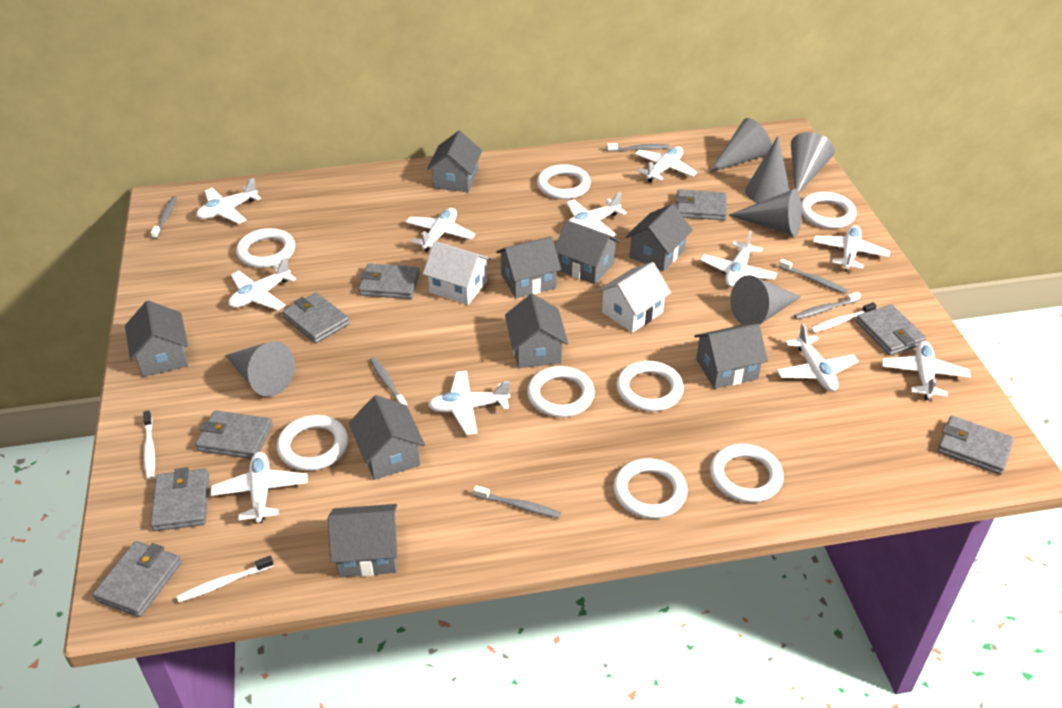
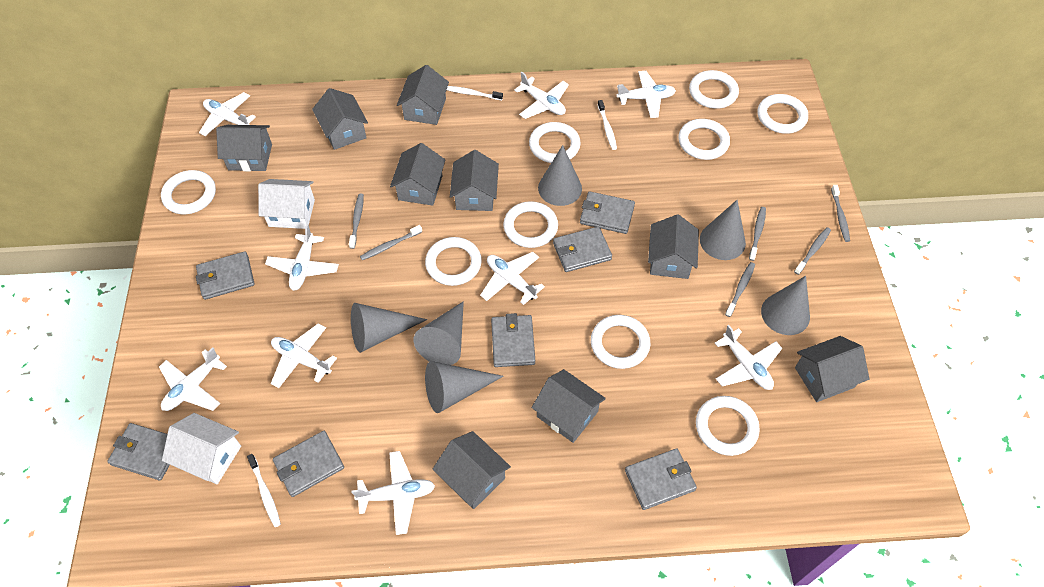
grey wallet: [93,541,182,617] [150,467,209,531] [195,410,273,459] [282,292,350,343] [359,264,420,299] [676,189,727,220] [856,304,927,355] [937,416,1014,475] = 8 -> [107,423,170,481] [196,251,255,300] [273,431,344,497] [491,313,535,367] [553,226,612,272] [580,191,635,234] [625,448,697,510] = 7
white plane: [196,178,261,224] [211,452,308,523] [229,257,296,310] [406,208,475,252] [428,371,510,435] [567,192,627,237] [635,147,697,182] [700,230,777,287] [776,323,859,392] [813,225,890,272] [882,341,971,400] = 11 -> [159,347,227,411] [199,92,256,136] [265,224,339,291] [271,323,337,388] [351,451,435,535] [480,252,545,305] [514,72,569,119] [616,71,676,118] [715,325,782,390] = 9
white ring: [236,228,295,268] [277,415,348,471] [527,366,595,417] [537,164,591,199] [614,458,688,519] [616,361,684,411] [710,444,784,502] [801,192,857,229] = 8 -> [161,170,216,214] [425,237,482,286] [503,201,558,248] [529,122,581,163] [591,315,650,369] [679,119,730,160] [689,70,739,109] [696,396,760,456] [757,94,808,134] = 9

